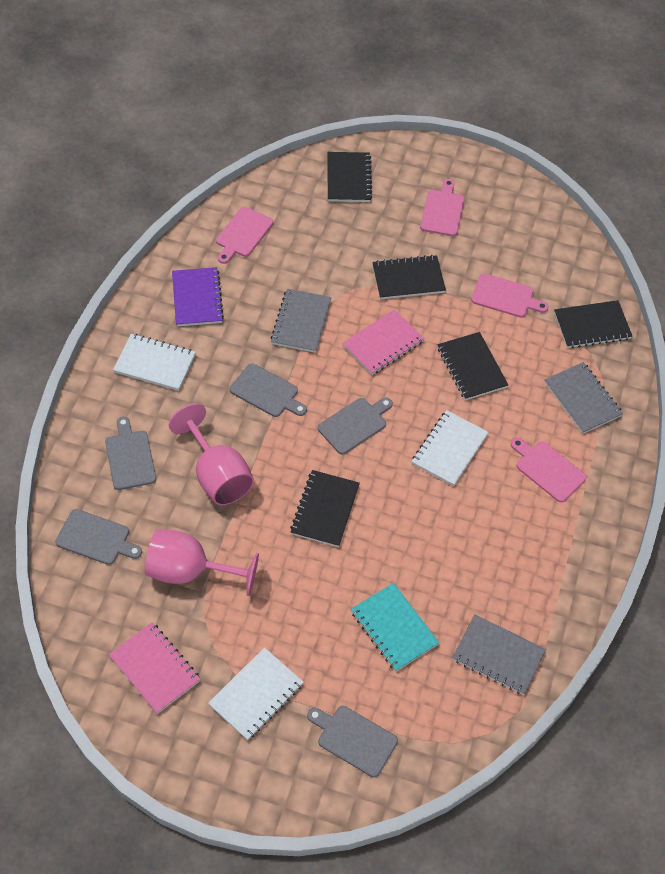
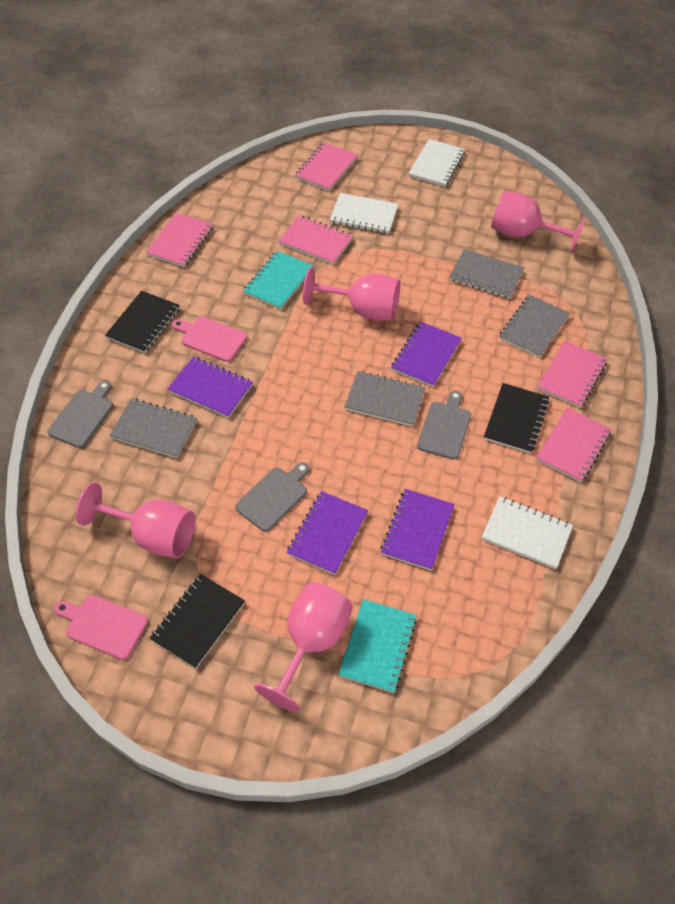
black notebook: [290,470,360,547] [328,152,372,202] [372,255,446,299] [438,332,508,400] [554,300,632,348] = 5 -> [105,291,180,353] [150,574,245,669] [484,383,550,454] = 3
grey cutting board: [55,509,142,565] [105,417,156,490] [230,363,307,417] [307,706,398,777] [318,398,393,454] = 5 -> [47,381,113,448] [235,462,309,532] [417,391,471,459] = 3
grey notebook: [270,289,331,353] [452,614,546,695] [545,362,623,434] = 3 -> [109,398,197,458] [344,371,425,427] [450,249,524,299] [499,295,570,358] = 4
pink cutting board: [216,207,273,264] [420,179,464,236] [471,273,549,318] [511,438,587,502] = 4 -> [54,595,148,660] [172,316,247,362] = 2
pink goblet: [145,529,259,596] [169,403,254,505] = 2 -> [76,482,195,558] [254,582,353,712] [303,267,400,321] [491,190,586,253] = 4
pink notebook: [109,622,201,714] [342,309,424,375] = 2 -> [146,213,213,267] [278,215,353,265] [295,142,358,191] [536,408,612,482] [537,341,607,408] = 5
purple notebook: [172,267,224,326] = 1 -> [168,356,253,418] [287,491,368,575] [381,489,454,571] [391,321,462,387] = 4
turquoise notebook: [351,583,439,671] = 1 -> [243,251,314,310] [338,599,417,693] = 2

